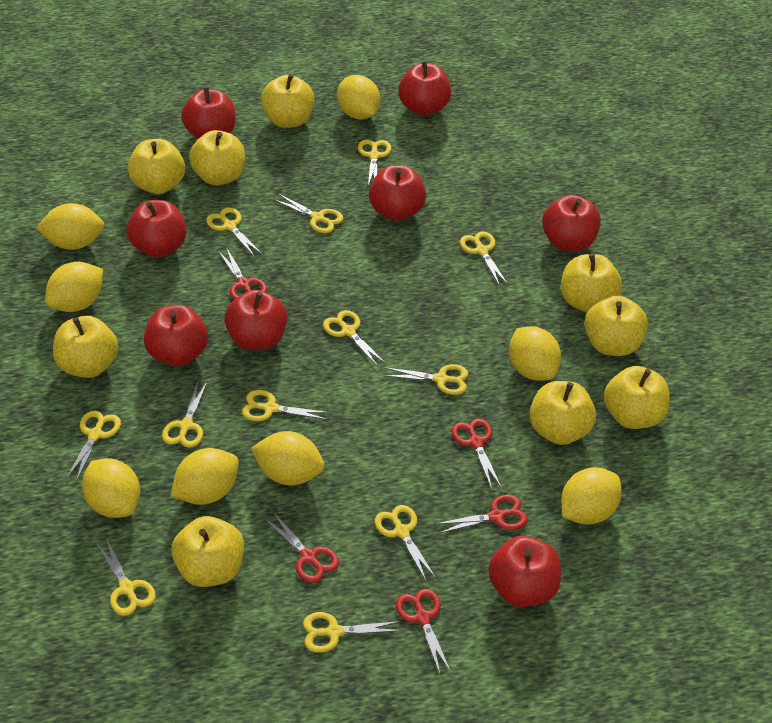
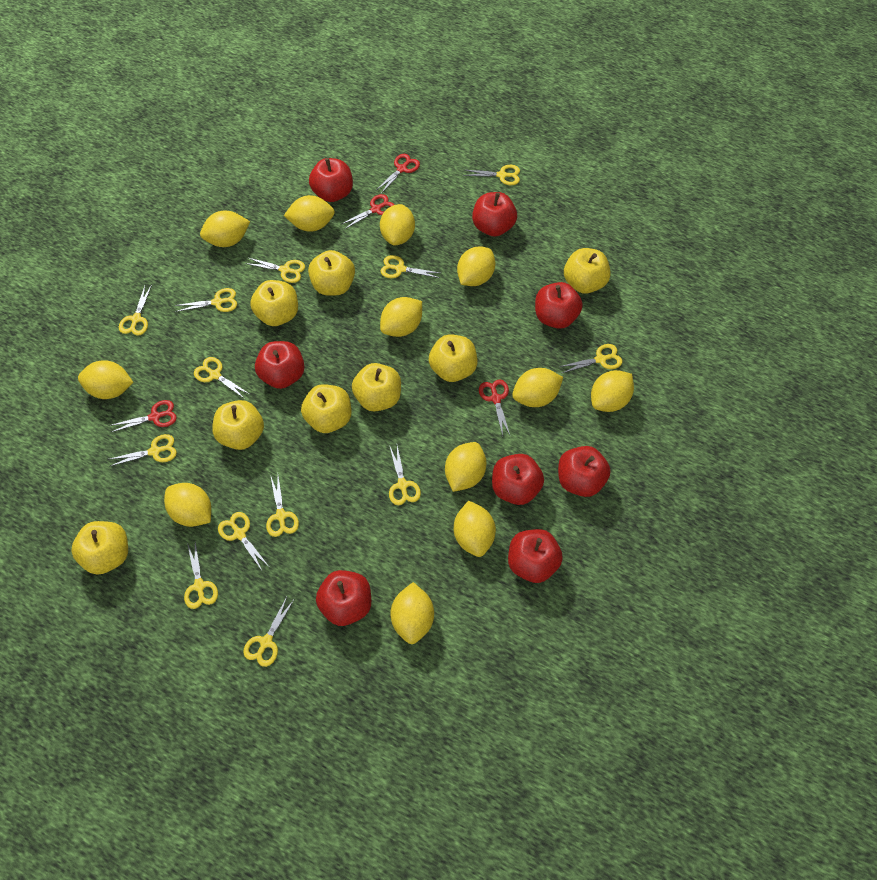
red scissors: [218,247,267,300] [265,512,339,583] [396,589,451,674] [436,495,528,533] [452,419,501,489] = 5 -> [109,400,177,432] [340,194,394,229] [375,154,420,194] [479,379,510,436] = 4
yellow apple: [53,316,118,378] [128,139,185,194] [171,516,244,587] [189,130,245,185] [261,74,315,128] [529,381,596,445] [561,253,622,312] [585,296,648,356] [604,366,670,429] = 9 -> [71,521,128,575] [212,400,264,450] [250,280,298,326] [301,384,351,433] [308,250,355,296] [352,363,401,412] [429,334,477,382] [564,248,611,294] = 8
yellow lemon: [36,203,104,250] [45,262,103,312] [82,458,140,518] [171,448,239,505] [251,431,325,485] [337,75,380,120] [509,326,561,381] [561,467,622,525] = 8 -> [78,361,133,399] [164,483,211,527] [200,211,250,247] [284,195,335,232] [380,204,415,245] [380,297,422,337] [390,582,434,644] [445,442,486,492] [454,501,496,557] [457,246,495,286] [512,368,563,407] [591,370,634,412] = 12
yellow scissors: [66,411,121,482] [96,538,156,616] [162,381,207,448] [206,207,262,256] [242,390,330,421] [273,194,343,233] [303,612,402,653] [323,310,386,367] [358,139,392,186] [375,505,436,580] [383,364,468,395] [460,232,508,286] = 12 -> [109,434,177,467] [119,285,152,336] [175,288,237,312] [184,542,218,609] [194,357,251,399] [218,512,268,570] [243,597,294,667] [245,258,305,283] [266,475,299,537] [381,255,440,278] [389,445,421,505] [463,165,520,185] [559,344,622,373] = 13

